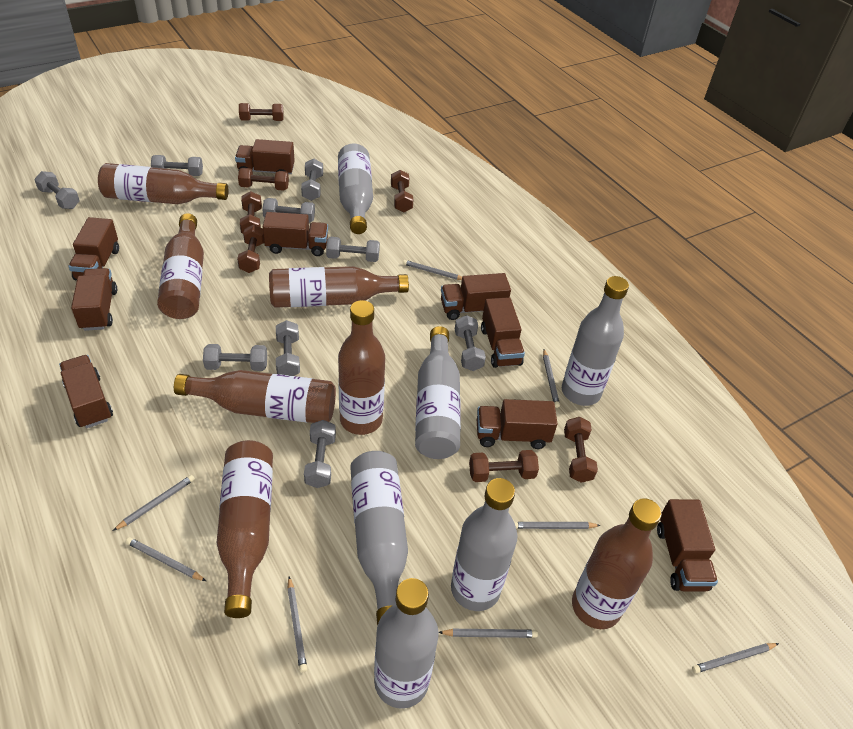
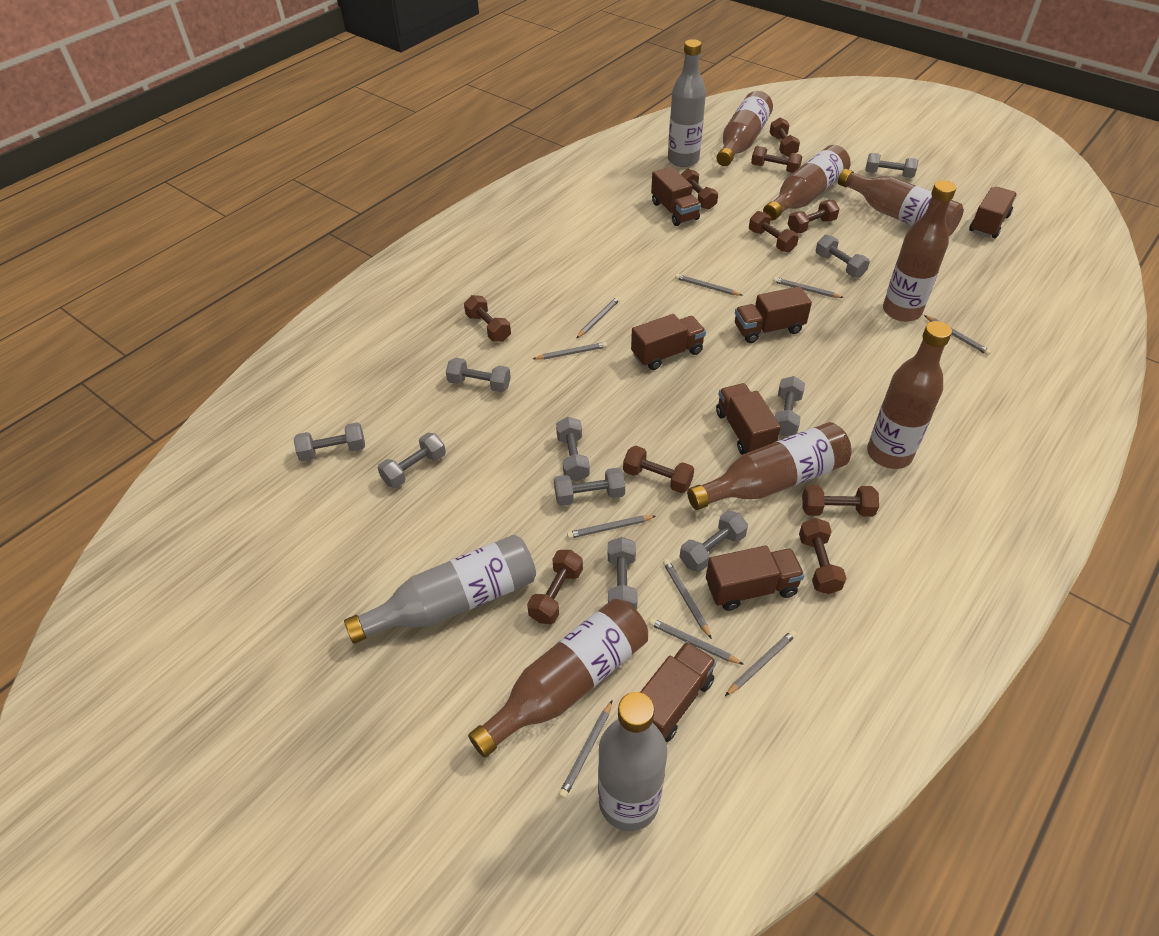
brown dumbbell: [237,225,264,273] [238,168,289,191] [239,103,284,121] [240,191,262,233] [391,170,414,212] [469,450,539,482] [564,417,598,483] = 7 -> [464,295,511,342] [527,550,583,624] [623,446,694,493] [681,169,718,210] [749,211,799,252] [751,146,803,173] [770,117,800,157] [788,200,840,233] [799,518,847,594] [802,485,879,517] = 10
brown truck: [59,355,113,428] [68,217,119,281] [71,268,117,331] [235,139,295,174] [263,212,328,256] [441,273,511,320] [477,399,557,449] [481,297,525,368] [657,499,718,592] = 9 -> [631,314,706,370] [640,641,717,742] [651,166,701,226] [706,545,805,611] [716,383,781,455] [735,286,812,343] [969,187,1017,238] = 7
grey bottle: [338,144,373,234] [350,451,408,625] [374,578,438,709] [415,326,461,459] [451,478,517,611] [562,276,629,406] = 6 -> [344,535,536,644] [598,692,667,831] [668,39,706,167] = 3
grey dumbbell: [34,171,80,209] [151,155,203,176] [203,344,267,371] [262,198,315,223] [276,320,300,376] [301,159,323,201] [304,420,336,488] [326,237,380,262] [455,315,486,371] = 9 -> [294,422,365,462] [378,433,446,488] [446,358,511,392] [554,467,625,506] [556,417,590,482] [608,537,638,610] [679,510,748,572] [775,376,805,437] [815,235,870,278] [865,153,919,178] = 10
grey pencil: [113,475,195,531] [126,537,206,581] [287,577,307,672] [403,260,462,280] [438,629,538,638] [514,522,601,529] [543,349,560,408] [692,643,779,673] = 8 -> [533,342,607,360] [559,700,613,799] [567,515,655,539] [576,297,620,338] [649,618,744,665] [663,559,712,639] [675,274,742,296] [725,630,796,696] [773,277,844,298] [924,315,991,355] = 10

